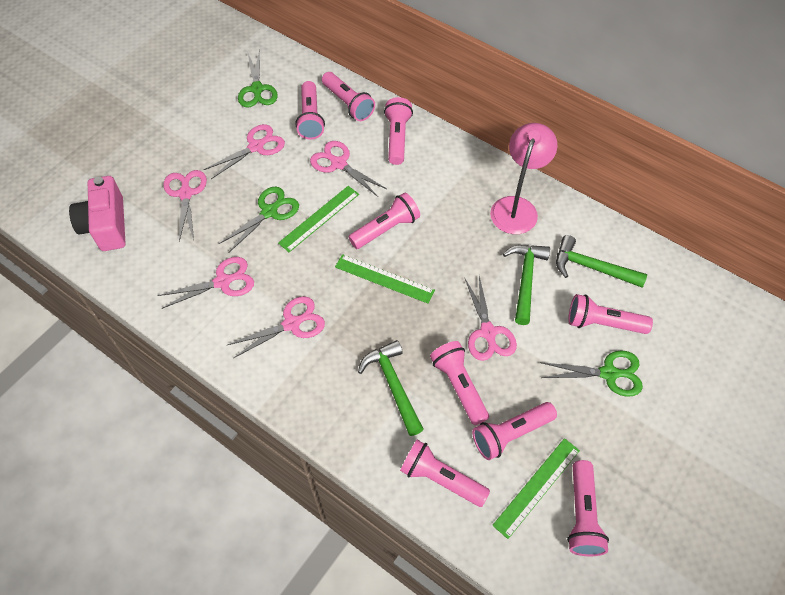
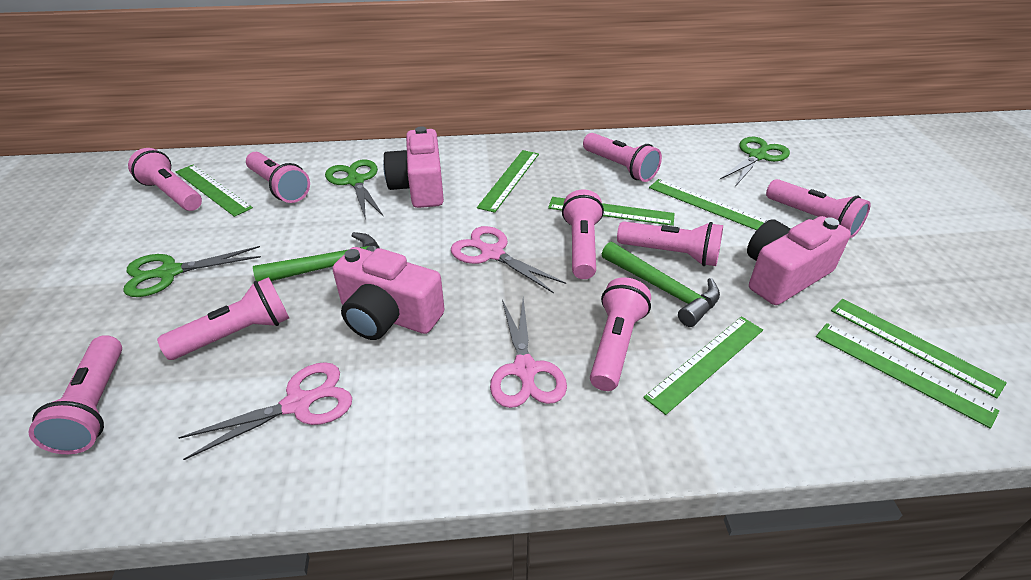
green hammer: [358,340,424,436] [503,245,550,325] [556,235,647,288] = 3 -> [253,232,380,281] [602,241,720,327] = 2
green ruler: [278,186,359,252] [335,254,435,304] [492,438,580,539] = 3 -> [176,165,253,217] [477,150,539,213] [548,197,675,226] [643,316,763,415] [649,179,768,230] [816,323,999,429] [831,299,1007,398] = 7
pink camera: [69,176,126,251] = 1 -> [333,247,444,340] [383,126,444,208] [747,216,851,305] = 3
pink lamp: [490,123,557,234] = 1 -> none = 0
pink scissors: [157,257,254,309] [163,170,207,242] [204,124,285,179] [228,296,325,358] [310,141,387,197] [464,276,517,361] = 6 -> [178,362,352,460] [451,226,566,293] [490,298,567,408] = 3

